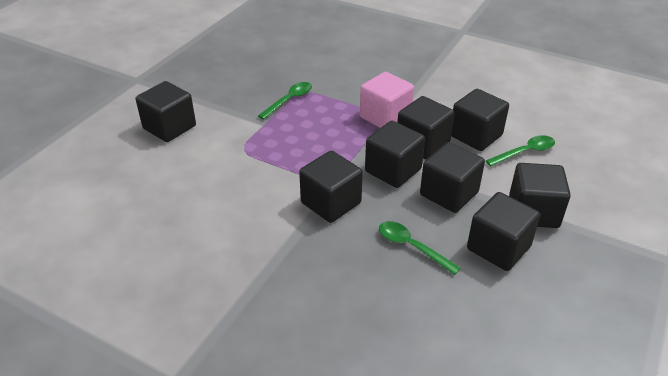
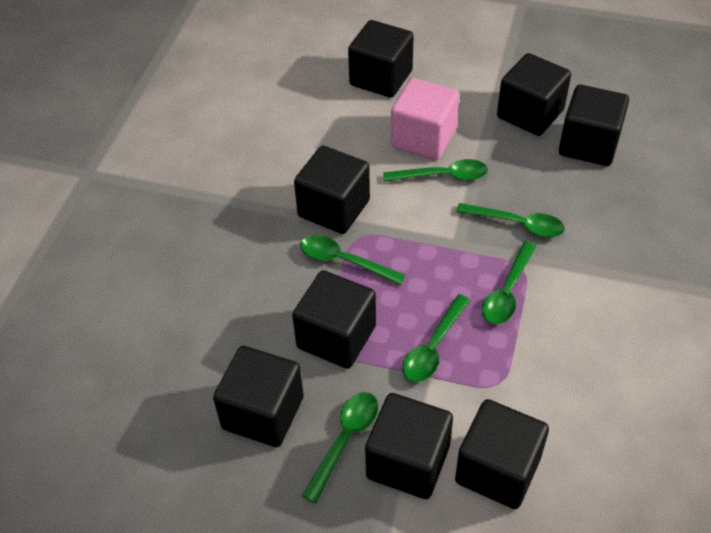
green spoon: [258,82,312,119] [379,221,461,275] [486,135,555,166] = 3 -> [300,235,406,285] [302,392,378,503] [383,159,488,182] [402,294,471,382] [456,203,565,238] [482,241,537,324] = 6

